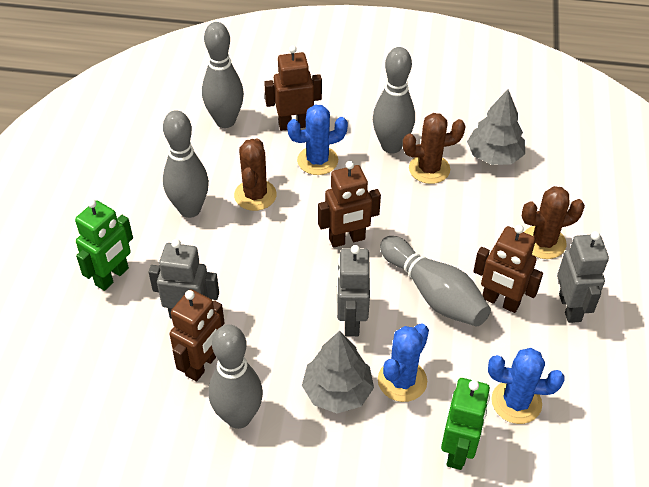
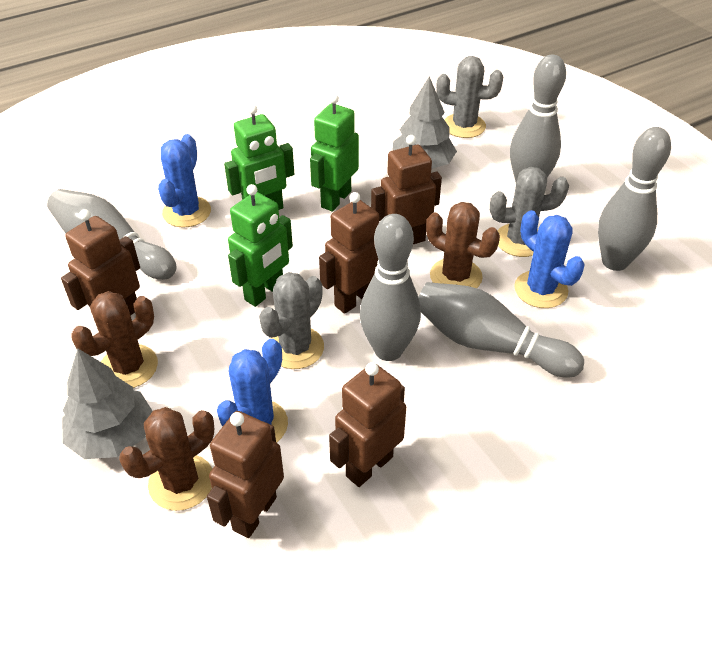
brown robot: [169,289,225,381] [264,45,322,131] [318,161,381,248] [473,225,543,313] = 4 -> [61,209,140,316] [207,411,284,538] [319,192,379,314] [329,362,406,487] [371,135,442,244] = 5
green robot: [75,199,133,291] [441,378,490,470] = 2 -> [224,104,294,210] [228,184,293,307] [310,94,359,211] = 3
grey cactus: none = 0 -> [259,272,324,369] [436,56,503,138] [490,167,569,257] = 3
grey robot: [148,239,219,319] [337,245,370,336] [557,231,609,323] = 3 -> none = 0

